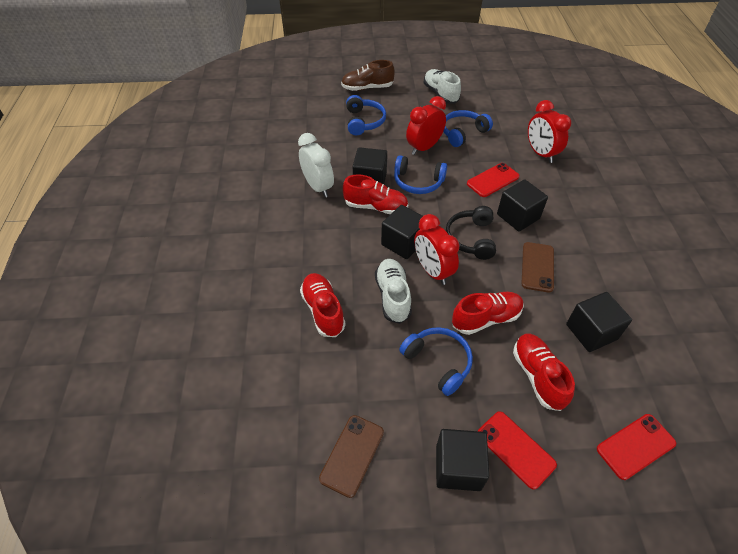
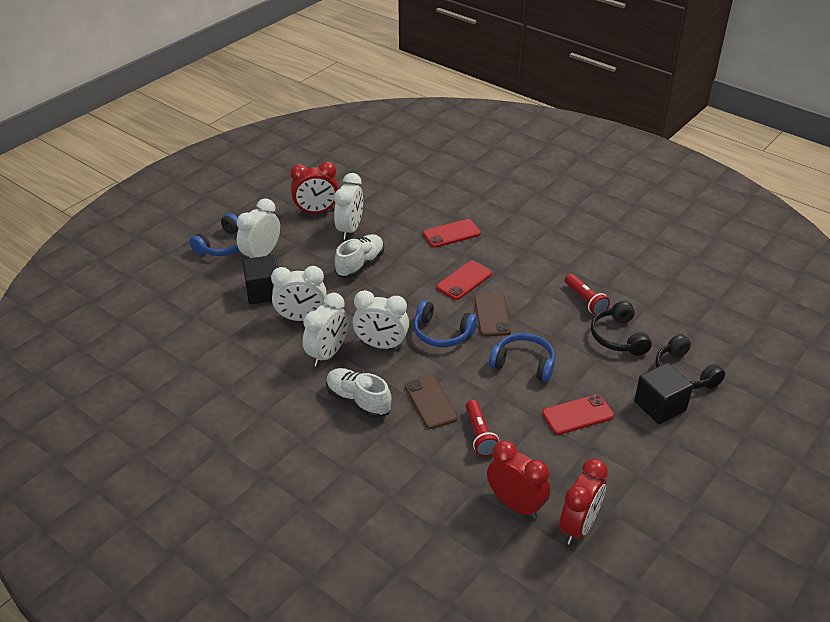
black cube: [353,147,387,184] [381,205,423,259] [436,429,489,491] [497,180,548,232] [566,292,632,352] = 5 -> [242,255,278,304] [634,363,693,424] = 2
black headphones: [446,206,496,260] = 1 -> [591,301,652,356] [655,334,725,389] = 2
blue headphones: [346,95,386,135] [394,155,447,194] [399,327,473,396] [443,110,493,147] = 4 -> [190,213,240,256] [414,300,478,347] [489,333,555,382] = 3
brown shoe: [341,60,395,91] = 1 -> none = 0
red flashlight: none = 0 -> [466,400,499,457] [565,274,610,315] = 2
red shoe: [300,273,346,337] [343,174,408,214] [452,292,524,335] [513,334,575,411] = 4 -> none = 0
white clock: [298,133,334,197] = 1 -> [237,198,280,258] [271,266,327,321] [303,293,348,367] [334,173,363,240] [353,290,409,350] = 5

